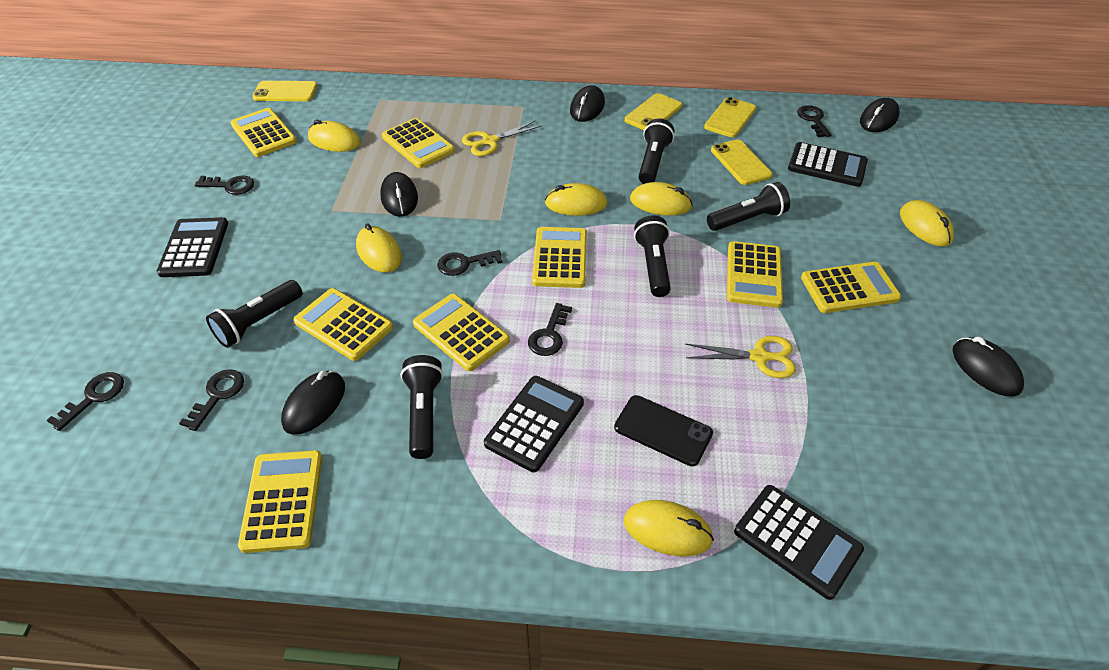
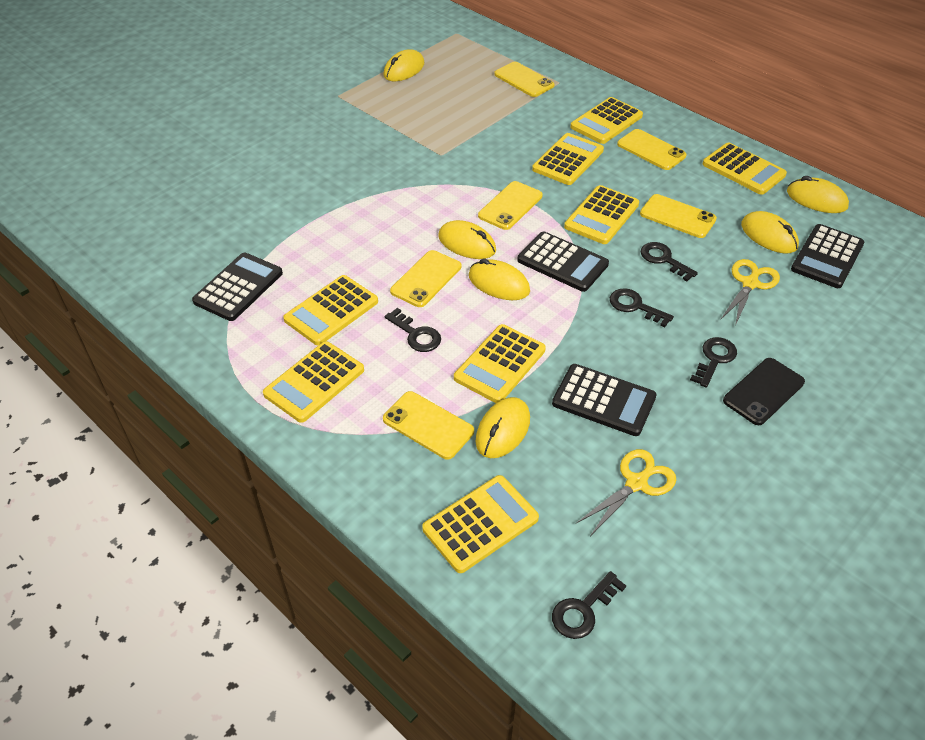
black flashlight: [206,280,303,348] [400,355,443,459] [634,215,671,297] [639,118,674,184] [707,182,790,231] = 5 -> none = 0
black key: [47,372,124,431] [179,369,244,431] [195,176,254,195] [437,250,503,276] [528,303,572,356] [797,105,832,137] = 6 -> [385,308,441,352] [552,571,626,639] [610,288,674,327] [641,242,698,281] [690,337,737,388] = 5
black mouse: [281,371,345,435] [380,172,418,217] [570,85,605,122] [860,98,900,132] [953,337,1024,397] = 5 -> none = 0
yellow phone: [252,81,317,101] [625,93,682,130] [704,97,756,137] [711,139,773,185] = 4 -> [383,391,474,459] [390,250,461,307] [478,181,543,230] [494,62,554,97] [617,129,686,170] [640,194,717,238] = 6

